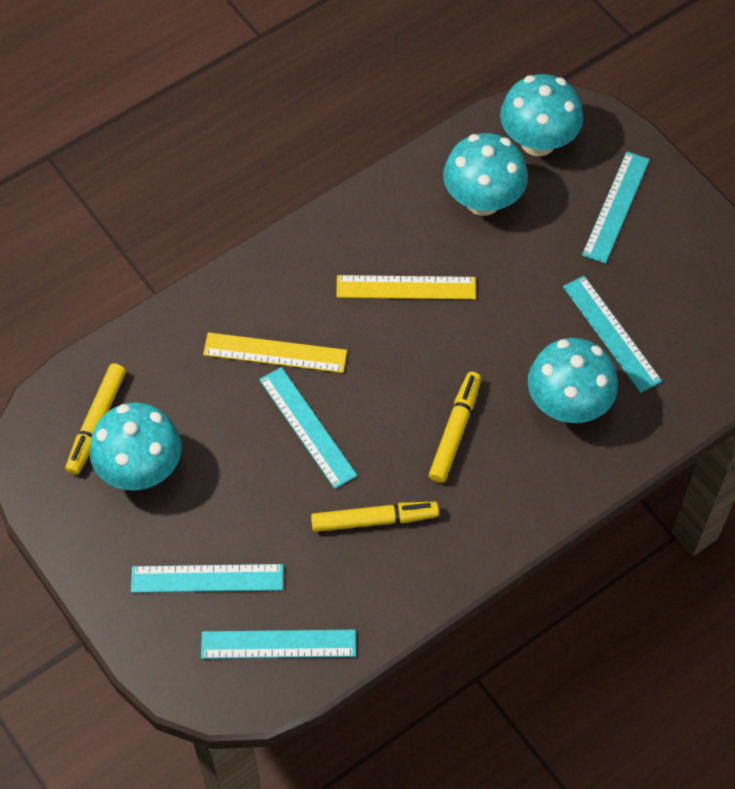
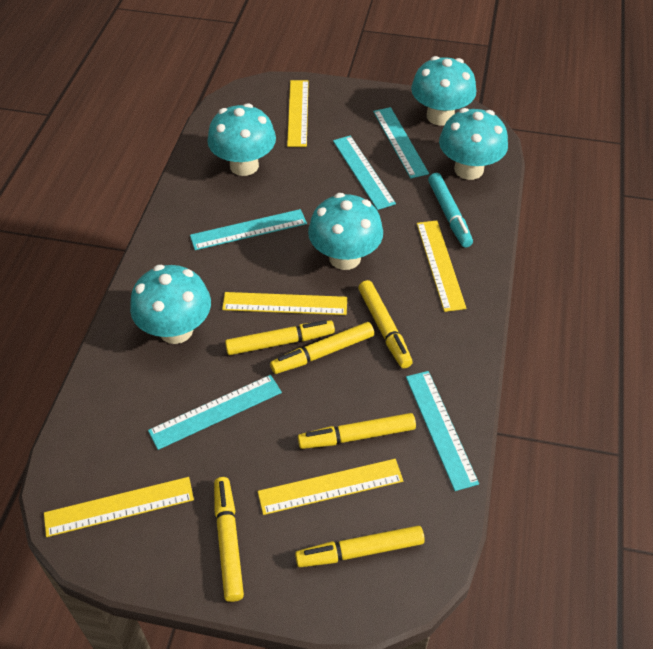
turquoise marker: none = 0 -> [428,173,473,248] = 1
turquoise mushroom: [89,403,182,490] [443,133,528,216] [500,74,583,156] [528,338,618,423] = 4 -> [130,265,211,344] [207,103,276,176] [308,193,383,270] [411,56,476,125] [439,108,508,180] = 5
yellow marker: [65,363,126,475] [311,501,439,532] [429,372,481,483] = 3 -> [214,477,244,602] [225,320,335,355] [270,322,374,374] [295,525,425,567] [298,413,416,449] [358,280,413,368] = 6
yellow ruler: [203,332,347,373] [336,275,476,299] = 2 -> [44,477,194,537] [222,292,347,315] [258,459,403,515] [287,80,309,147] [417,220,466,312] = 5

